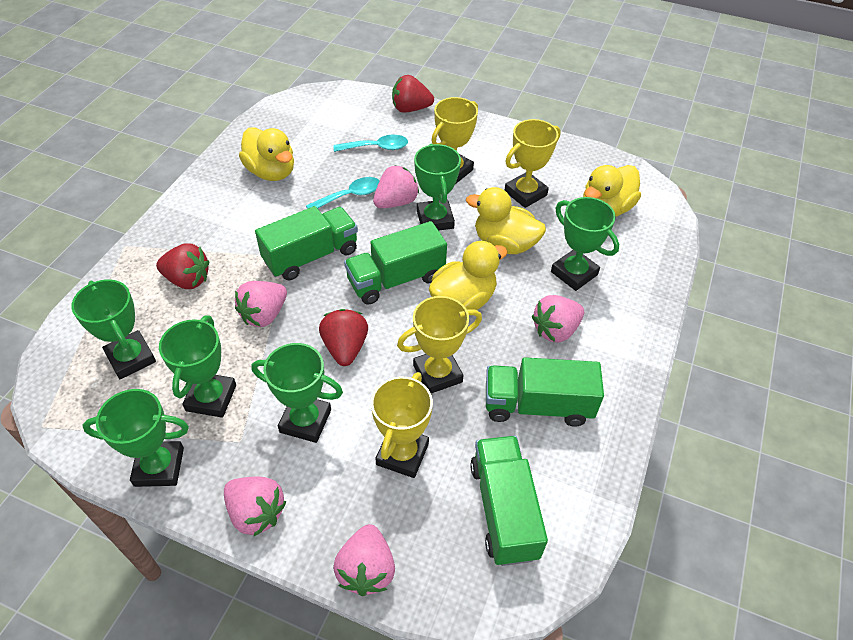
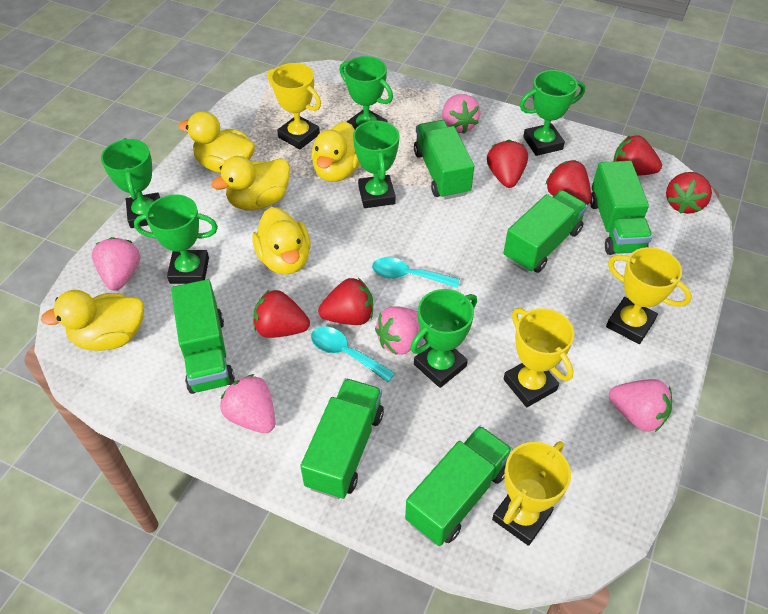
green truck: [255,206,358,280] [344,221,447,305] [470,436,548,566] [486,357,604,427] = 4 -> [171,279,235,394] [300,378,384,499] [405,426,513,546] [414,120,474,199] [503,190,588,273] [590,161,652,255] = 6
red strawberry: [156,243,209,289] [319,309,368,366] [392,75,434,113] = 3 -> [253,290,310,338] [318,278,373,325] [487,140,528,188] [545,160,591,205] [613,135,662,176] [666,172,712,214] = 6
yellow duck: [239,127,294,181] [429,241,508,310] [466,187,546,254] [583,165,641,217] = 4 -> [41,290,144,351] [178,111,255,173] [211,156,290,211] [252,207,311,275] [311,121,360,182] = 5

